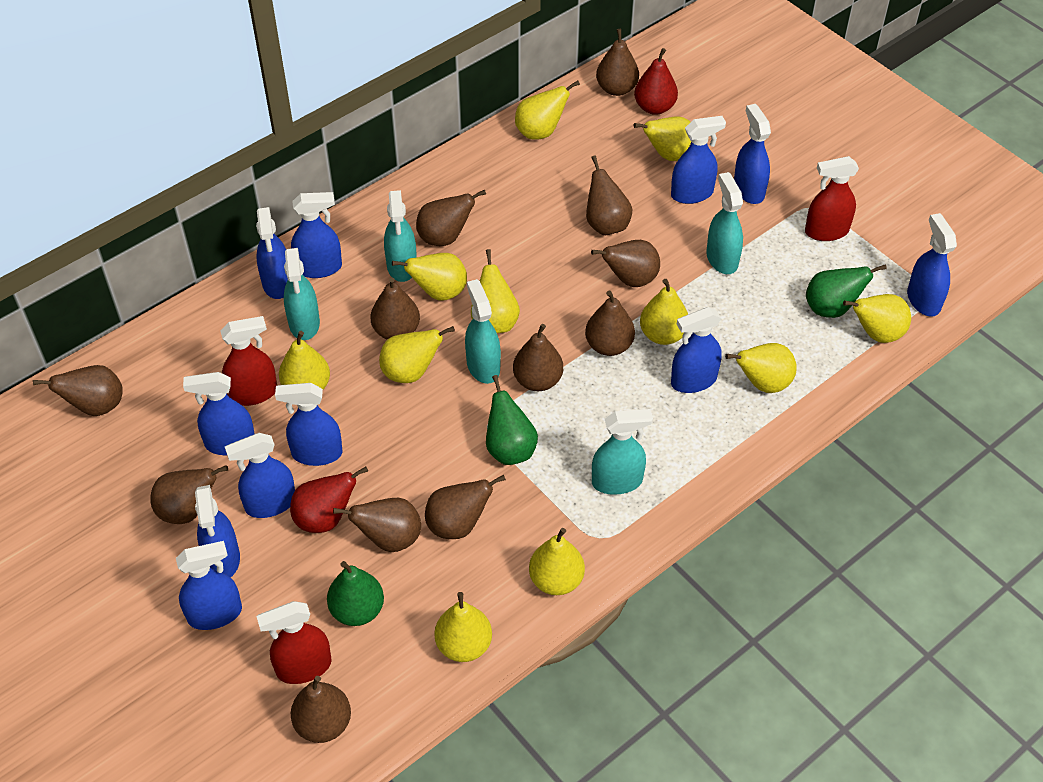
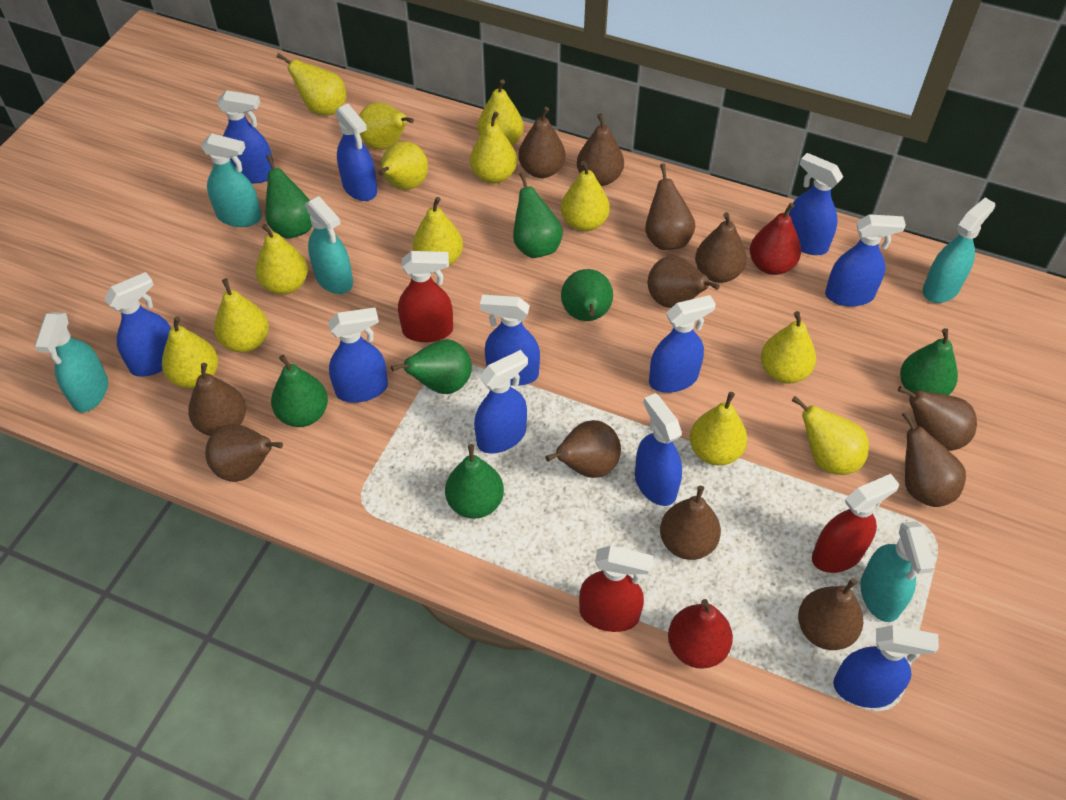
green pear: [327,561,384,626] [486,375,538,465] [806,264,887,318] = 3 -> [266,154,312,239] [271,355,328,427] [391,340,472,394] [445,444,504,519] [513,172,563,258] [561,269,613,321] [900,328,958,395] = 7
yellow pear: [279,331,330,389] [379,326,455,383] [392,253,467,301] [434,592,492,662] [471,249,520,333] [515,81,580,140] [529,528,585,595] [634,116,691,161] [640,279,688,345] [725,343,797,393] [843,294,911,343] = 11 -> [162,316,218,388] [214,278,269,352] [256,224,308,295] [277,53,347,116] [359,102,414,150] [379,141,428,190] [413,197,463,266] [470,112,517,184] [478,79,524,146] [561,161,610,232] [690,392,747,466] [761,311,816,384] [792,396,869,475] = 13

